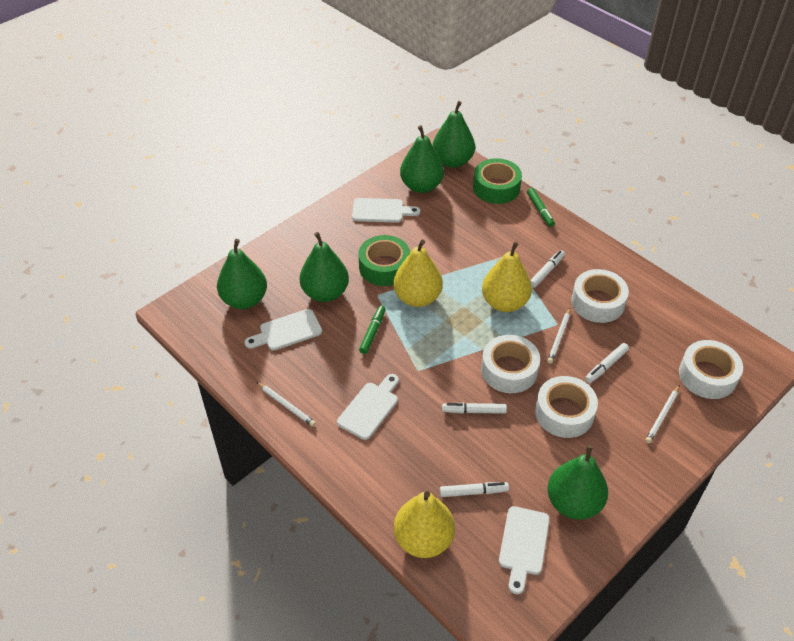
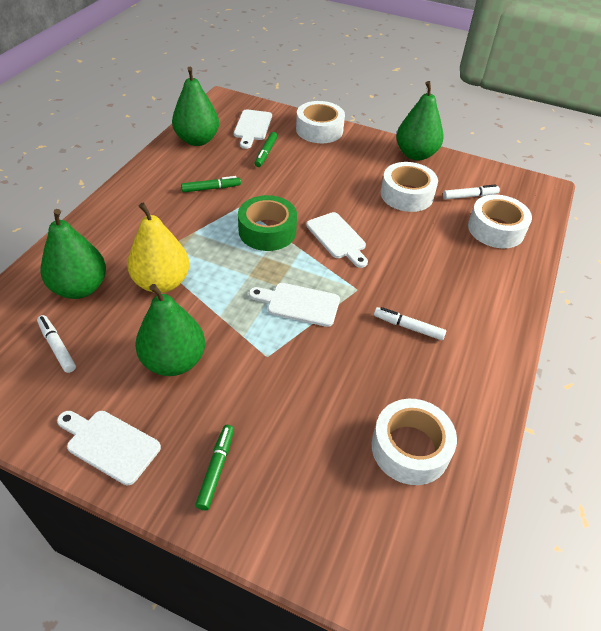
green marker: [359,306,386,354] [527,188,555,227] = 2 -> [181,176,241,193] [195,425,234,510] [255,132,278,167] = 3
green pear: [217,239,267,309] [299,232,349,302] [400,125,444,193] [433,101,475,168] [548,445,608,520] = 5 -> [41,209,106,299] [135,284,205,376] [172,67,219,146] [396,81,444,161] = 4
green tape: [358,235,410,286] [473,158,522,204] = 2 -> [238,195,297,251] = 1
white marker: [440,482,509,497] [442,403,507,414] [530,250,565,288] [585,343,629,383] = 4 -> [37,315,76,373] [374,307,446,340] [443,184,500,199] = 3
white pencil: [256,382,316,427] [547,308,570,364] [645,385,679,443] = 3 -> none = 0
yellow pear: [393,240,443,307] [394,491,455,558] [482,242,532,312] = 3 -> [127,202,190,293] = 1

